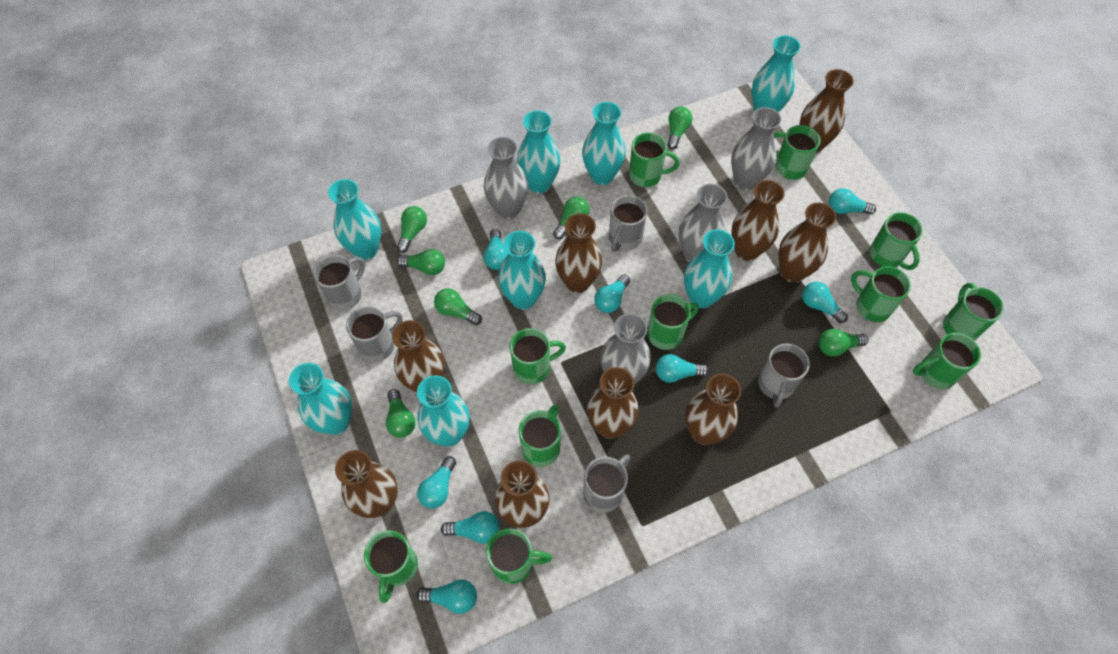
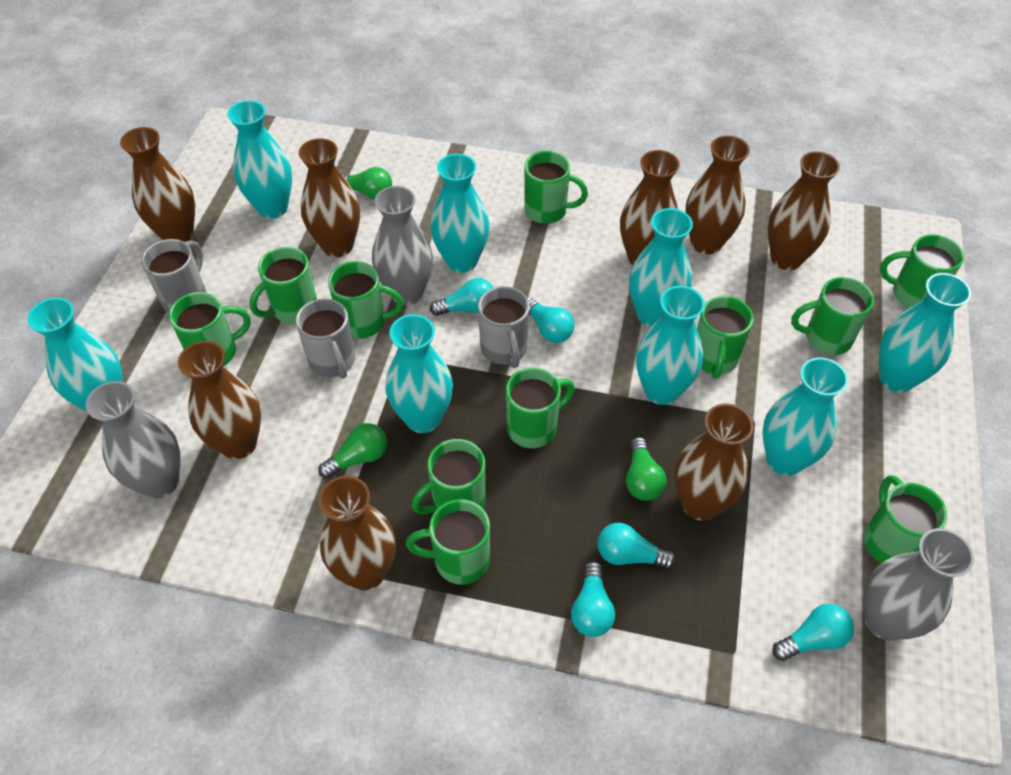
brown vase: [335,450,398,518] [392,320,445,392] [495,460,550,528] [555,213,602,293] [587,367,638,439] [685,374,741,445] [732,180,785,261] [778,202,836,283] [800,69,854,153] = 9 -> [120,127,195,242] [178,341,261,459] [299,138,360,257] [319,476,396,590] [620,150,680,265] [674,403,754,521] [685,136,750,254] [768,151,840,270] = 8
green light bulb: [386,389,416,438] [397,206,427,253] [397,249,445,275] [434,288,482,325] [553,197,589,239] [667,107,693,150] [819,329,868,357] = 7 -> [318,423,387,479] [342,167,392,199] [626,437,666,501] = 3
grey mug: [313,255,365,311] [346,306,403,362] [583,454,630,513] [609,195,647,252] [758,344,810,408] = 5 -> [141,239,207,313] [296,298,355,379] [478,286,530,368] = 3
grey vase: [484,137,528,219] [601,313,651,384] [679,184,727,262] [731,107,781,190] = 4 -> [86,381,180,499] [372,186,433,305] [864,528,974,641] = 3
turquoise light bulb: [416,579,477,614] [417,456,456,509] [441,511,500,544] [483,229,508,270] [594,274,630,313] [656,354,709,383] [802,282,848,323] [829,188,876,215] = 8 -> [430,278,494,316] [527,298,574,343] [571,561,615,637] [598,523,676,569] [772,604,854,661] = 5

